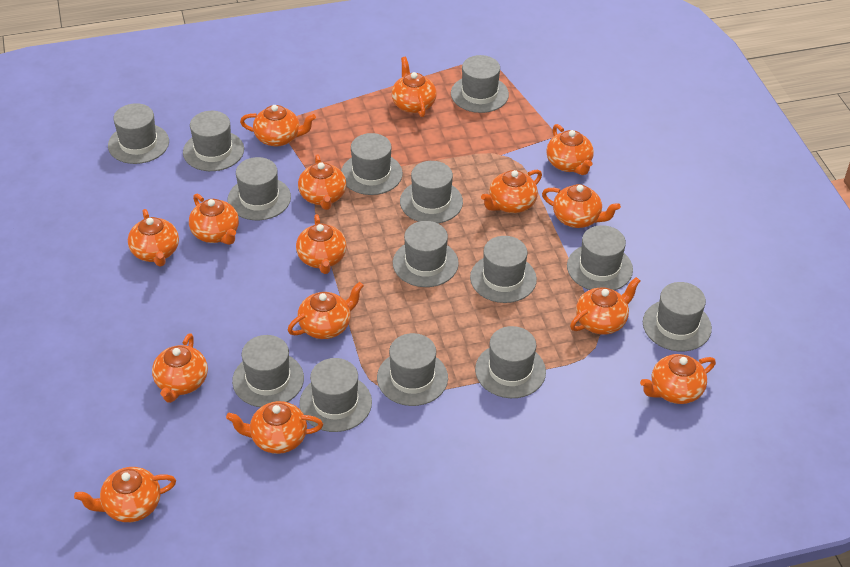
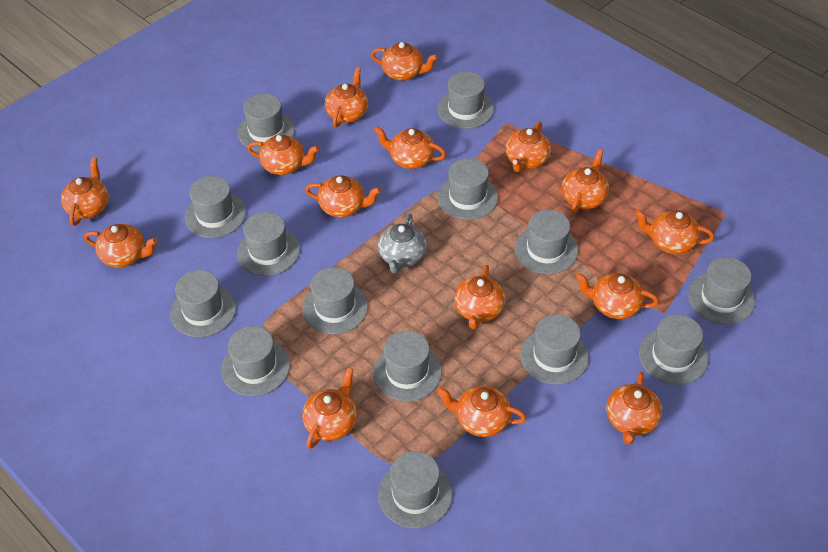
grey teapot: none = 0 -> [378,214,427,274] = 1

